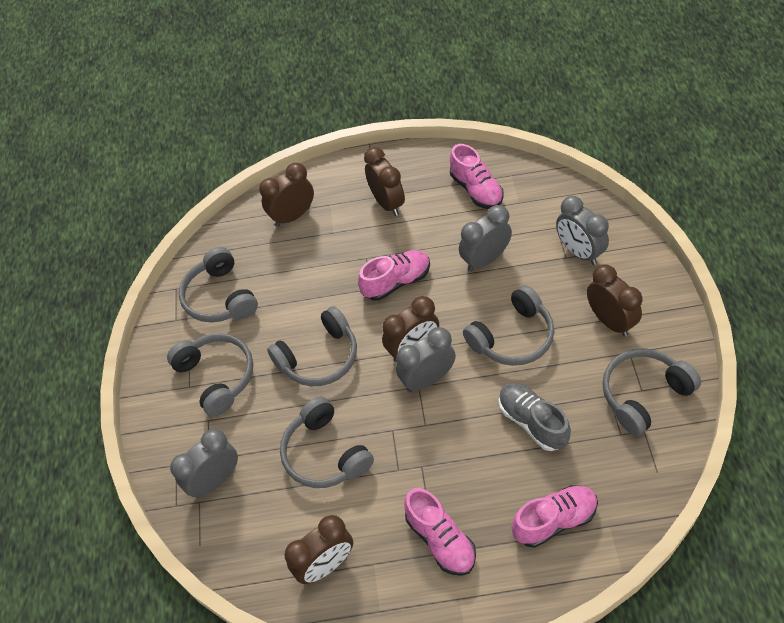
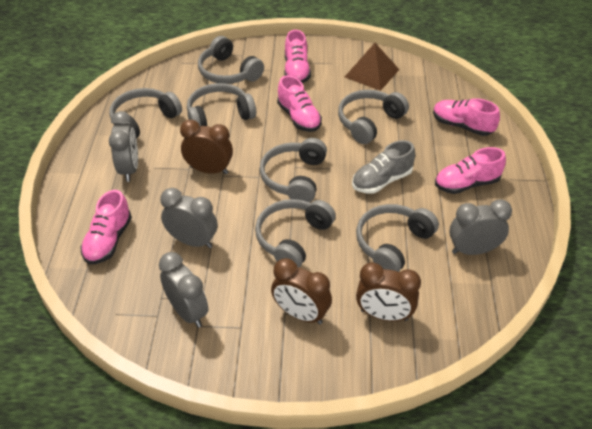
brown clock: [259,163,314,227] [284,515,353,584] [364,147,405,216] [382,296,439,362] [587,265,642,337] = 5 -> [180,119,233,174] [271,258,332,325] [356,263,421,321] = 3
brown pyramid: none = 0 -> [345,43,399,91] = 1
grey headphones: [167,333,254,416] [179,247,258,322] [267,306,357,386] [280,397,374,488] [463,285,555,366] [602,348,701,436] = 6 -> [109,88,182,138] [187,83,256,126] [198,36,264,84] [255,199,336,268] [259,138,327,202] [338,90,409,144] [356,204,439,272] = 7
pink shoe: [358,250,430,301] [404,488,476,576] [450,144,504,209] [512,485,598,548] = 4 -> [81,190,132,264] [277,75,322,132] [284,30,311,83] [433,98,500,136] [435,147,506,194] = 5

